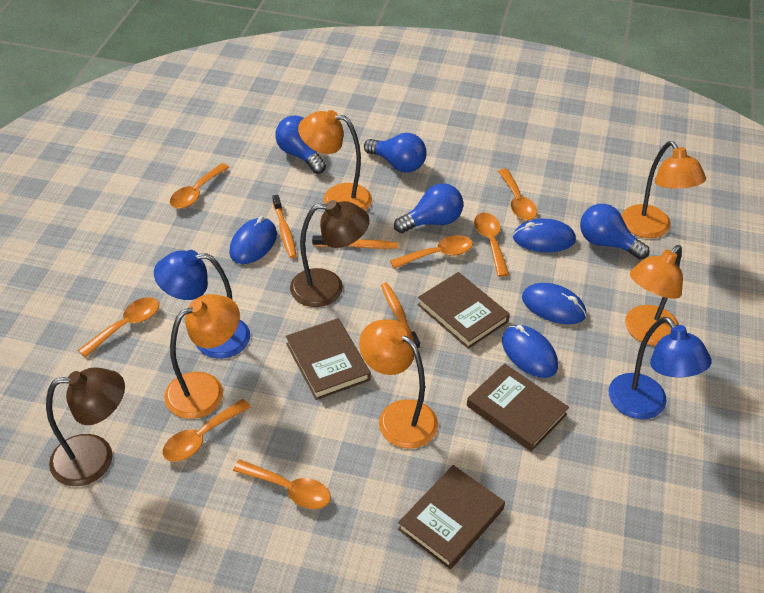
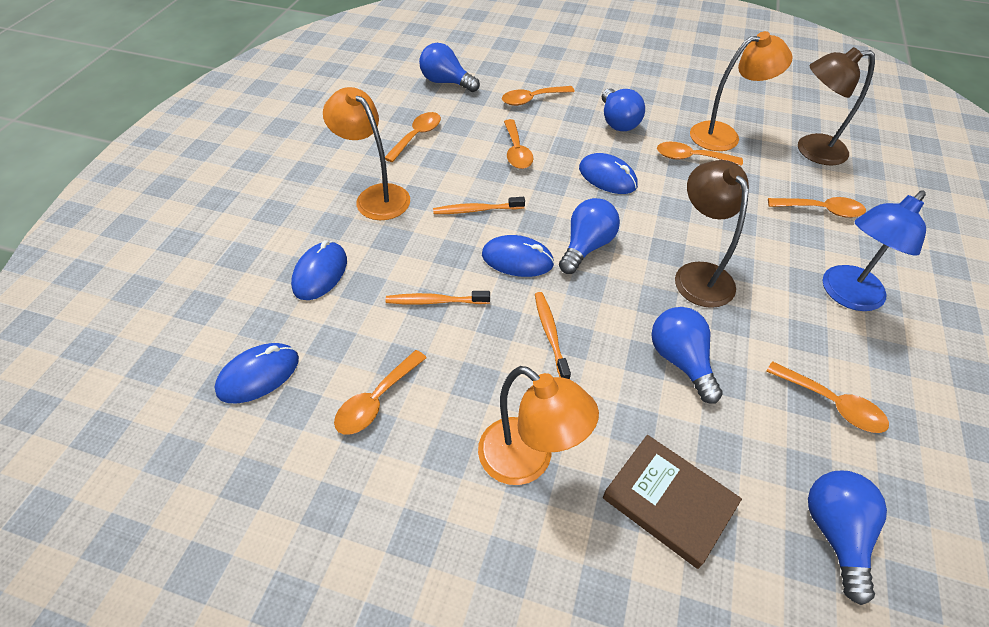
blue lamp: [154,250,250,359] [609,317,711,419] = 2 -> [823,190,926,311] = 1
blue light bulb: [275,115,326,174] [364,133,427,173] [394,183,463,233] [580,204,650,260] = 4 -> [419,43,480,92] [559,198,620,274] [602,88,645,131] [651,307,723,404] [808,471,887,605] = 5
brown book: [286,318,371,400] [398,465,505,569] [418,272,510,349] [467,363,569,452] = 4 -> [603,435,742,569] = 1
orange lamp: [164,294,240,419] [298,110,372,211] [359,319,438,449] [622,141,706,238] [625,245,683,346] = 5 -> [323,87,410,220] [478,366,599,485] [690,31,792,151] = 3

